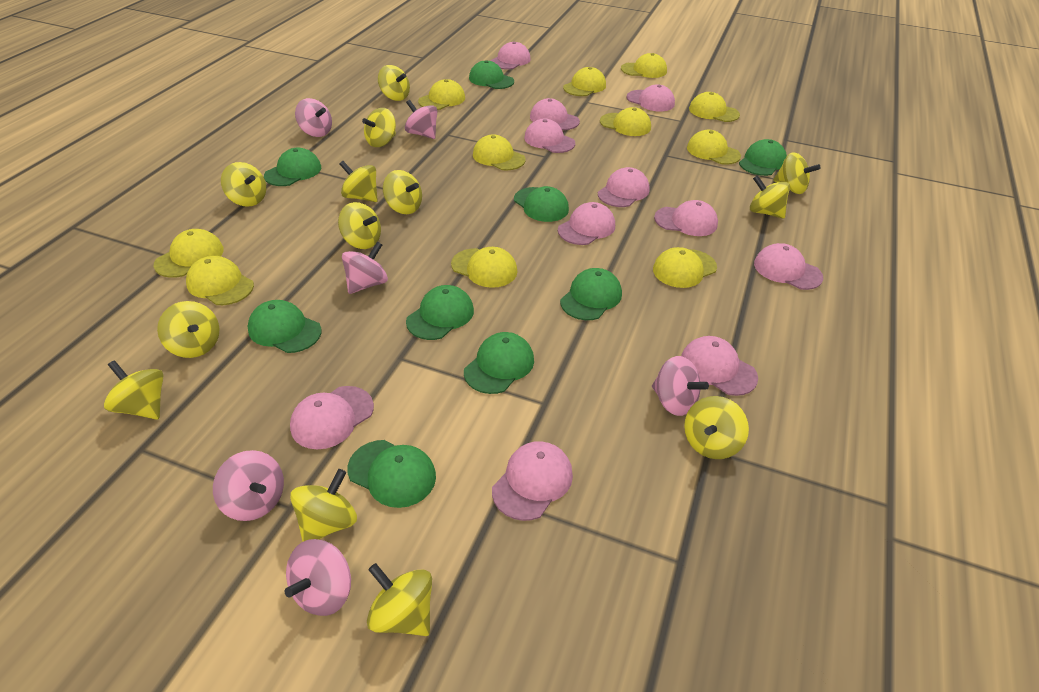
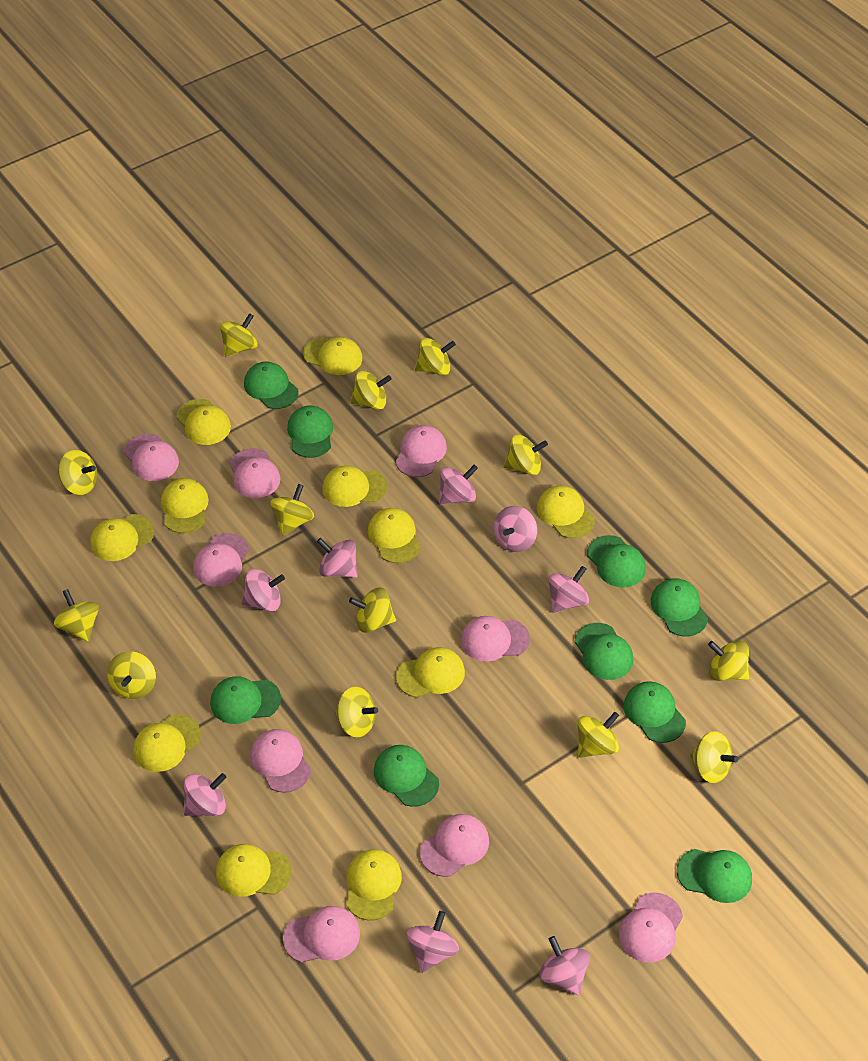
pink cap: [290,386,374,449] [490,42,531,69] [492,441,573,521] [524,119,575,153] [530,98,580,130] [558,202,615,245] [598,167,650,207] [626,84,675,111] [654,200,718,236] [681,336,758,396] [754,243,823,290] = 11 -> [124,434,179,481] [193,533,249,587] [230,448,281,498] [250,729,311,793] [283,906,360,963] [395,425,447,477] [420,814,489,877] [461,616,530,662] [619,892,683,963] = 9
pink spinning top: [213,450,284,521] [285,539,351,616] [295,98,332,137] [342,242,388,294] [405,100,437,139] [652,356,709,416] = 6 -> [184,773,226,816] [241,569,285,612] [317,538,358,578] [407,911,459,973] [439,465,478,504] [494,506,537,552] [539,936,590,995] [548,566,589,613] = 8

